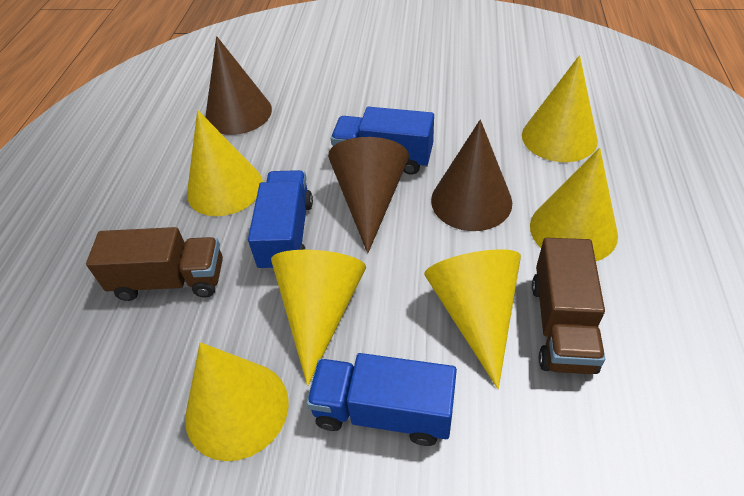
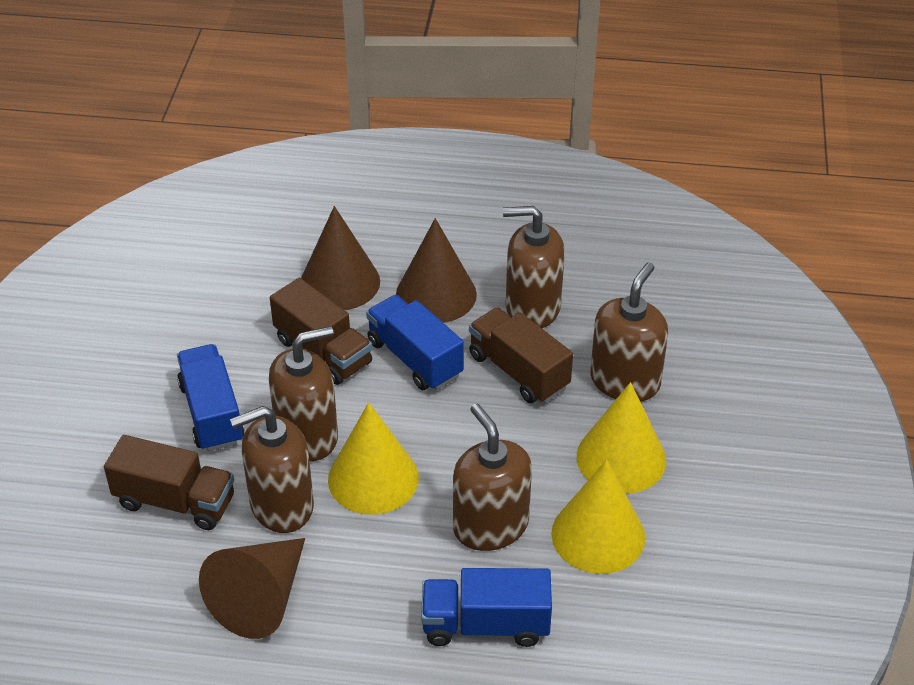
brown soap dispenser: none = 0 -> [230,406,314,533] [269,326,338,461] [453,404,532,551] [503,206,565,328] [590,262,668,402] = 5
brown truck: [86,227,223,301] [532,238,605,374] = 2 -> [104,435,234,530] [270,278,372,385] [469,307,573,403] = 3
yellow cone: [185,342,289,461] [187,110,263,216] [271,250,366,386] [424,249,521,389] [522,55,598,162] [530,148,618,261] = 6 -> [328,403,419,515] [551,460,645,574] [577,382,666,494] = 3

